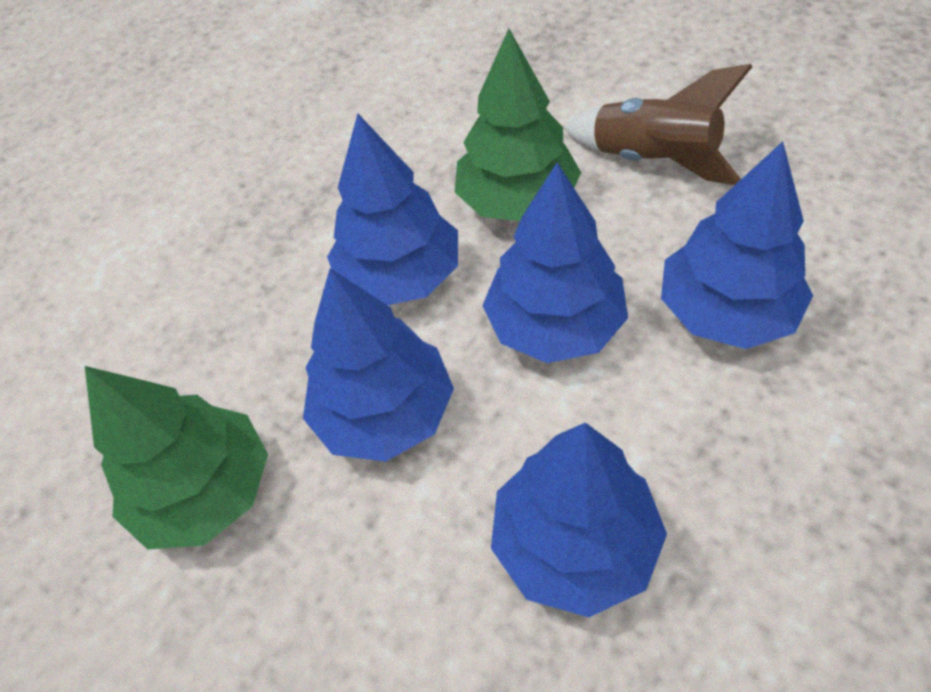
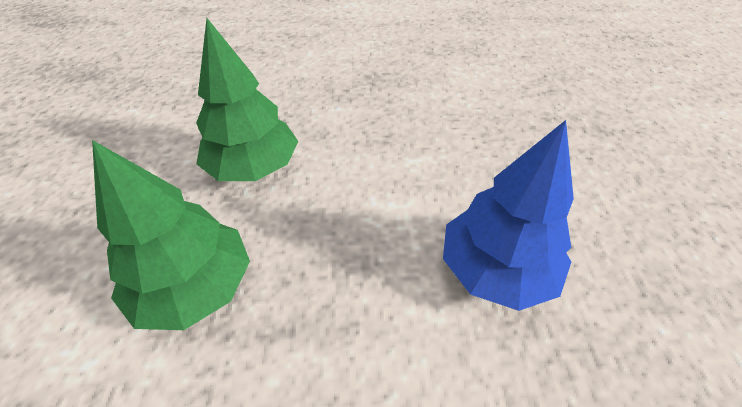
blue tree: [303,268,454,462] [327,114,458,305] [482,163,628,363] [491,423,667,617] [661,141,813,349] = 5 -> [443,120,574,311] = 1
brown rocket: [563,64,752,185] = 1 -> none = 0

